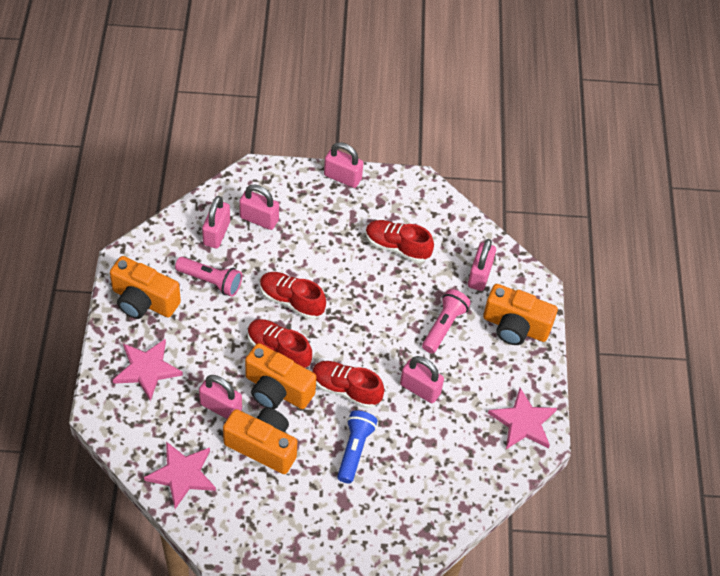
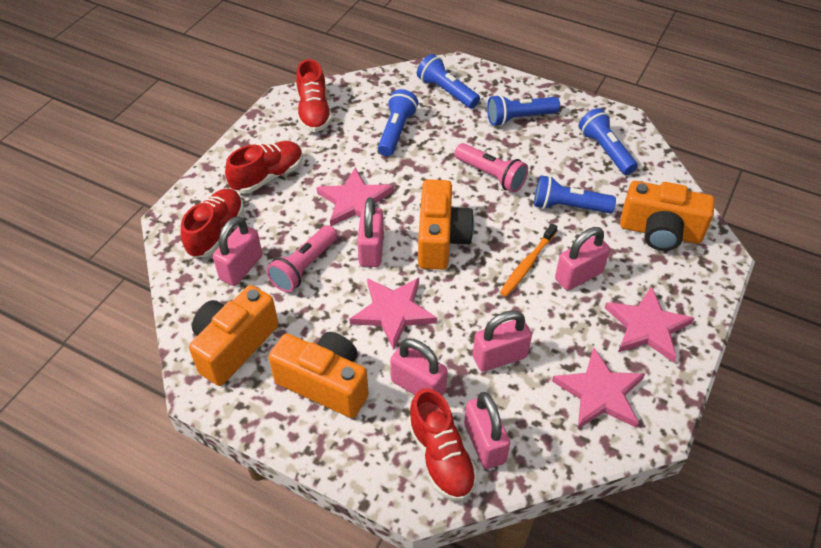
blue flashlight: [337,410,378,483] = 1 -> [378,89,418,156] [417,54,480,109] [487,94,560,126] [534,175,616,213] [579,108,638,175] = 5
orange toothbrush: none = 0 -> [500,223,557,297] = 1
pink star: [113,339,183,401] [144,442,216,509] [488,388,557,449] = 3 -> [316,168,394,226] [349,278,437,350] [552,347,645,429] [605,286,695,362] = 4

